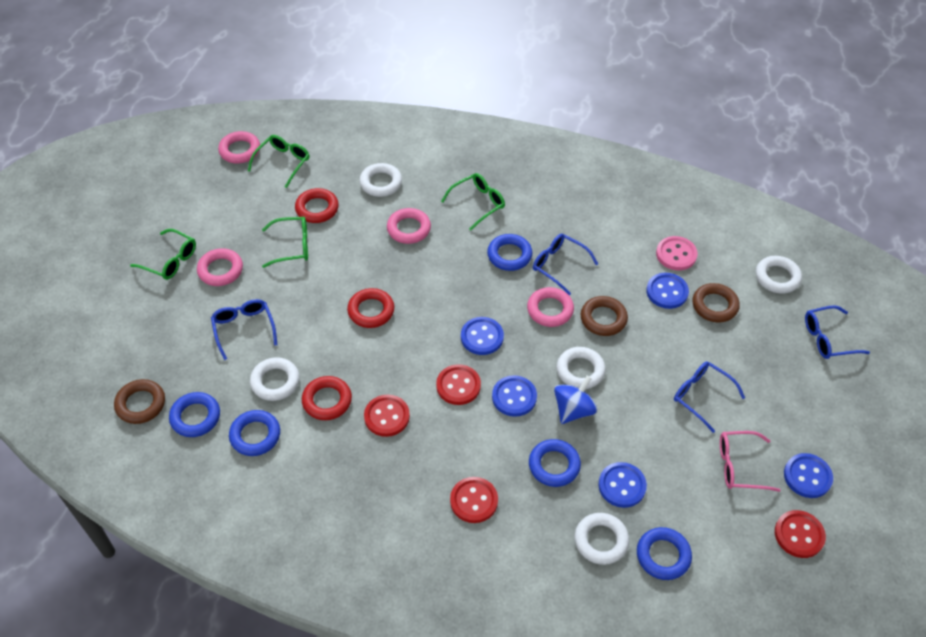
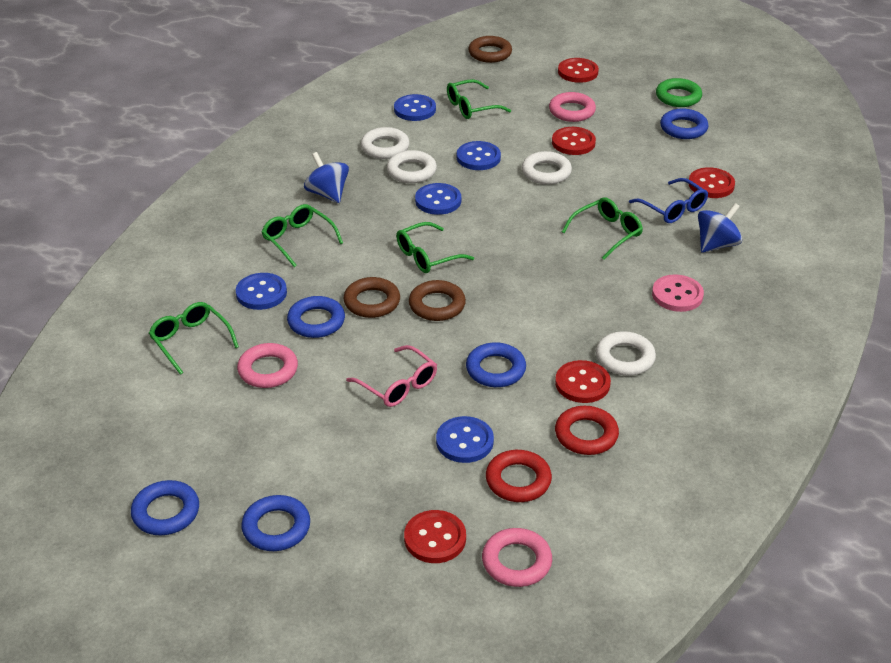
blue glasses: [211,299,277,360] [533,234,598,295] [674,361,745,433] [805,305,870,359] = 4 -> [629,178,708,223] = 1
blue spinning top: [554,375,597,424] = 1 -> [304,152,349,203] [698,203,742,253] = 2
green glasses: [130,229,196,280] [248,135,310,188] [262,217,308,268] [441,173,505,231] = 4 -> [149,302,239,375] [262,204,343,267] [396,222,474,273] [447,79,511,119] [562,197,643,260] = 5
green ring: none = 0 -> [656,78,702,107] = 1
pink ring: [197,248,243,286] [218,131,260,163] [387,208,431,244] [527,287,574,327] = 4 -> [237,343,298,388] [482,528,552,587] [549,92,596,122] = 3
red button: [364,395,410,437] [436,364,481,405] [450,477,498,523] [775,510,826,558] = 4 -> [404,510,466,563] [552,127,596,155] [555,360,611,403] [558,58,599,83] [688,167,735,198] = 5
red ring: [295,188,339,223] [302,376,352,420] [347,288,394,328] = 3 -> [486,450,552,502] [555,406,619,455] = 2
white ring: [250,357,300,401] [359,163,402,197] [557,347,606,389] [575,513,629,565] [756,256,802,294] = 5 -> [361,127,410,159] [387,150,437,183] [522,151,572,185] [596,331,656,376] = 4

